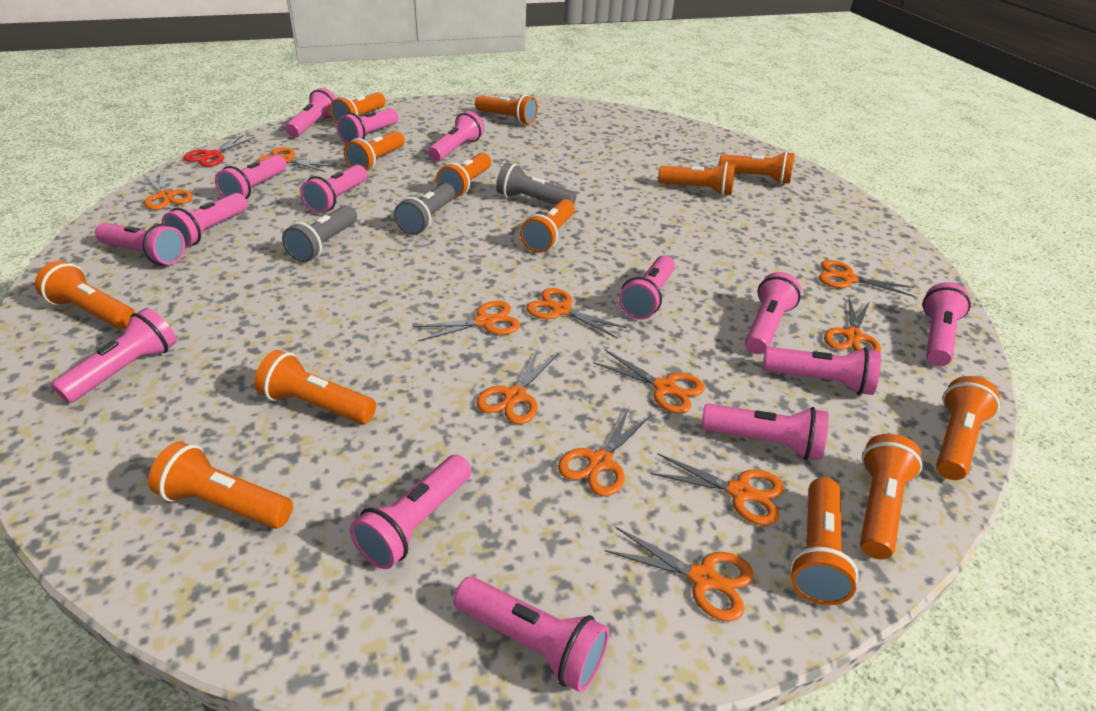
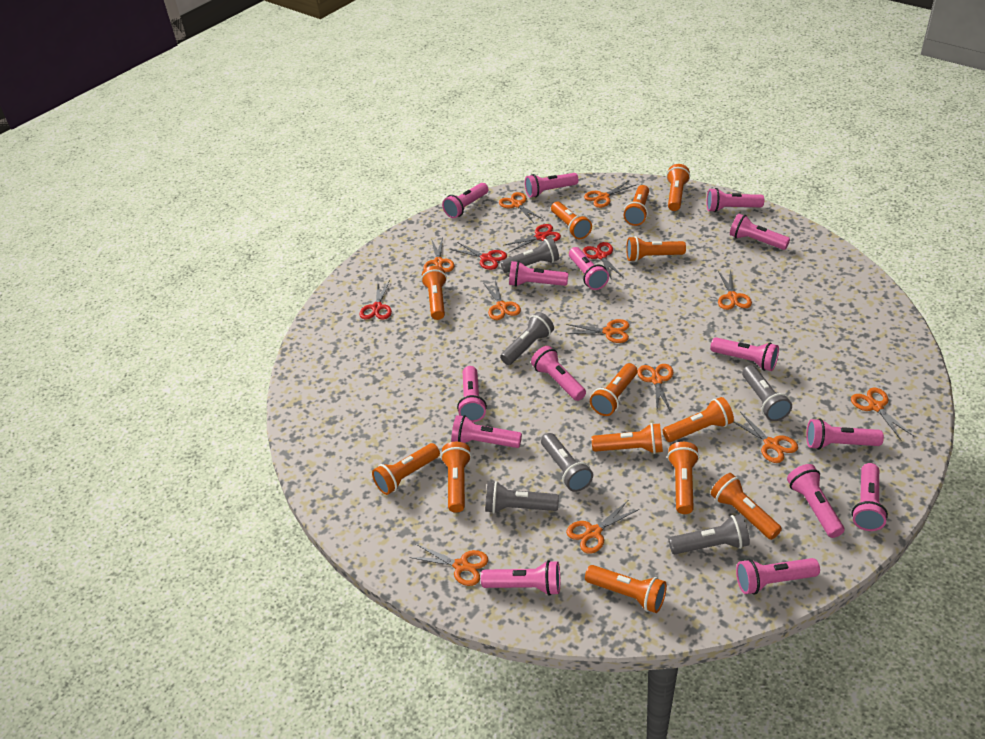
grey flashlight: [282,205,357,262] [394,183,455,235] [496,162,577,205] = 3 -> [485,481,559,514] [500,238,559,273] [500,312,554,365] [541,433,593,492] [669,515,750,554] [742,365,792,421] = 6
red scissors: [183,135,255,167] = 1 -> [359,280,392,319] [451,242,507,270] [503,224,561,252] [582,242,624,280] = 4

